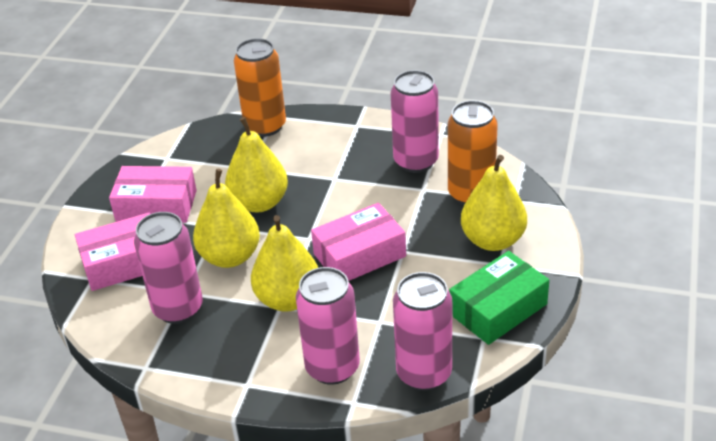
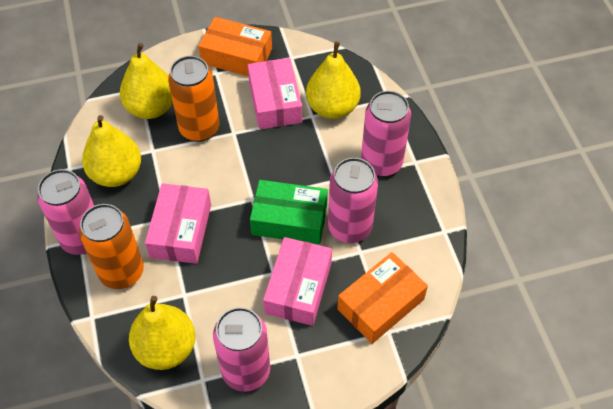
orange box: none = 0 -> [199,17,272,76] [337,252,428,344] = 2

